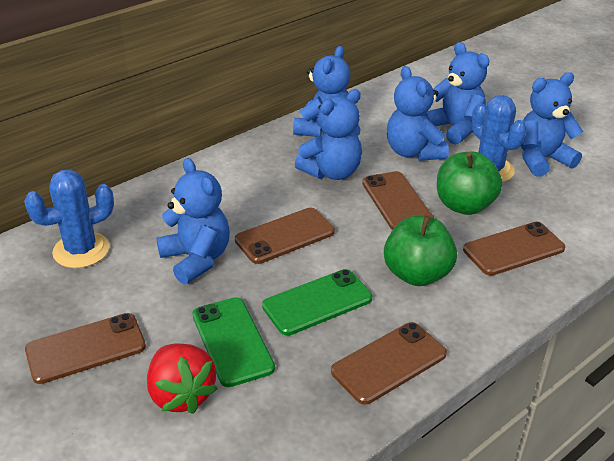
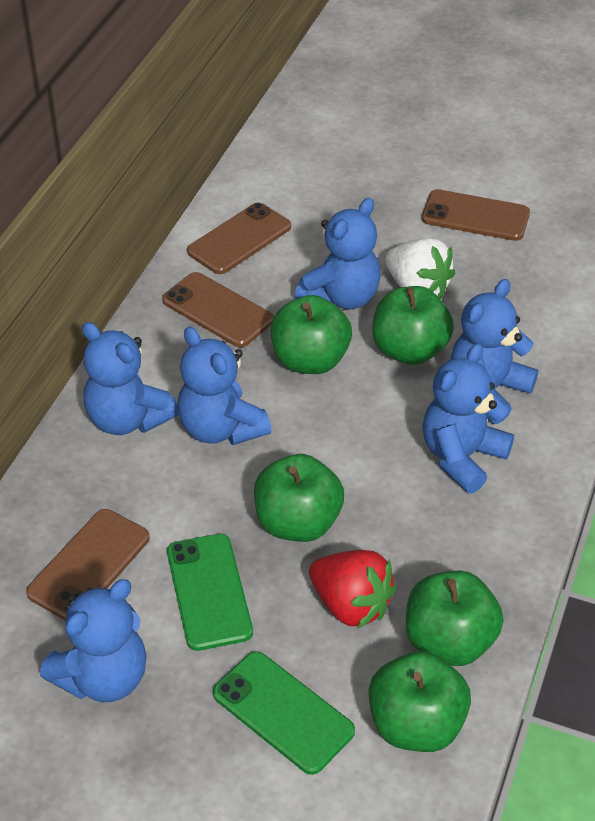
blue cactus: [24,170,114,268] [471,95,527,182] = 2 -> none = 0
brown phone: [25,313,146,384] [235,208,335,264] [331,322,447,405] [362,171,434,230] [463,222,565,276] = 5 -> [26,509,150,621] [162,272,274,347] [187,203,291,274] [422,189,530,241] = 4
green apple: [384,216,457,286] [437,152,502,215] = 2 -> [254,454,344,542] [270,295,352,374] [369,651,471,752] [372,286,454,365] [406,571,504,666] = 5
white strawberry: none = 0 -> [385,238,455,299] = 1

